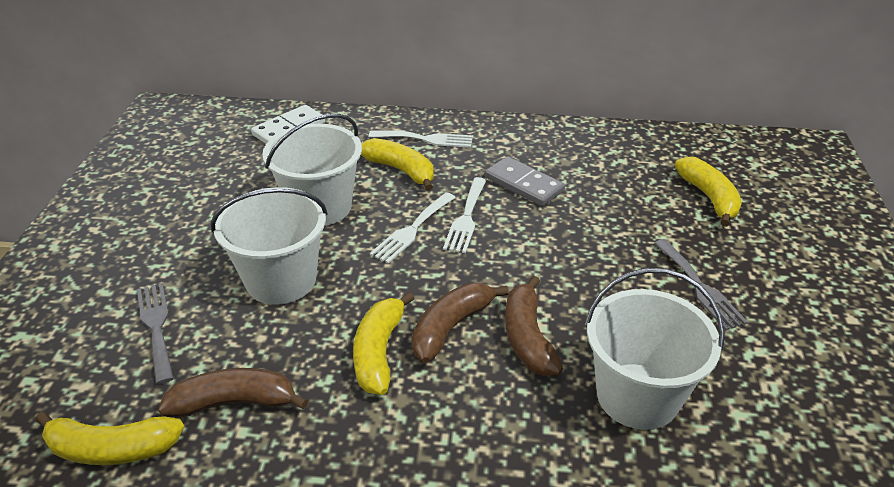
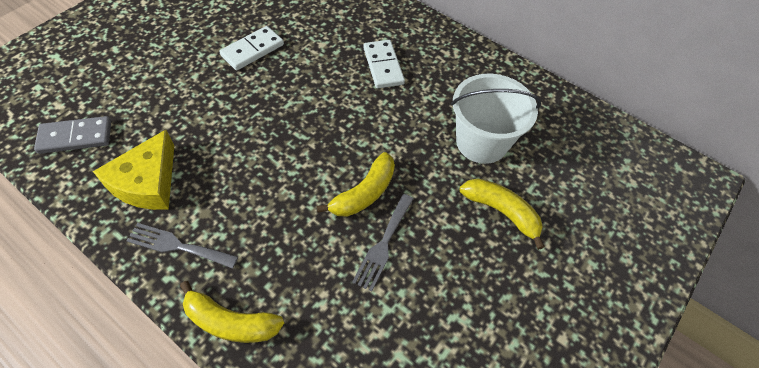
brown banana: [158,368,308,418] [412,283,509,363] [505,276,563,376] = 3 -> none = 0
white bucket: [211,187,328,305] [262,114,362,226] [585,268,725,430] = 3 -> [451,74,541,164] = 1
white domino: [251,105,325,144] = 1 -> [219,26,284,70] [363,40,405,88] = 2
white fork: [369,130,473,148] [370,192,456,264] [443,177,486,253] = 3 -> none = 0
yellow banana: [35,412,184,465] [353,292,415,395] [361,138,434,191] [675,157,742,227] = 4 -> [180,281,284,343] [317,152,395,217] [460,178,545,250] = 3
yellow cheese: none = 0 -> [93,130,174,210] = 1

